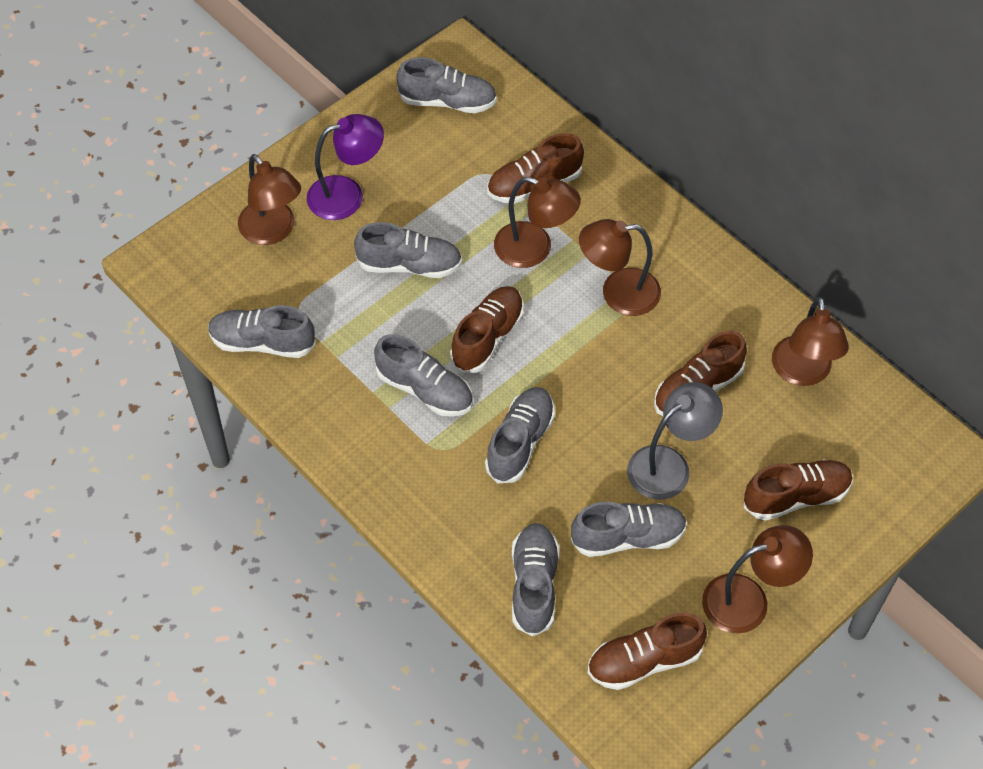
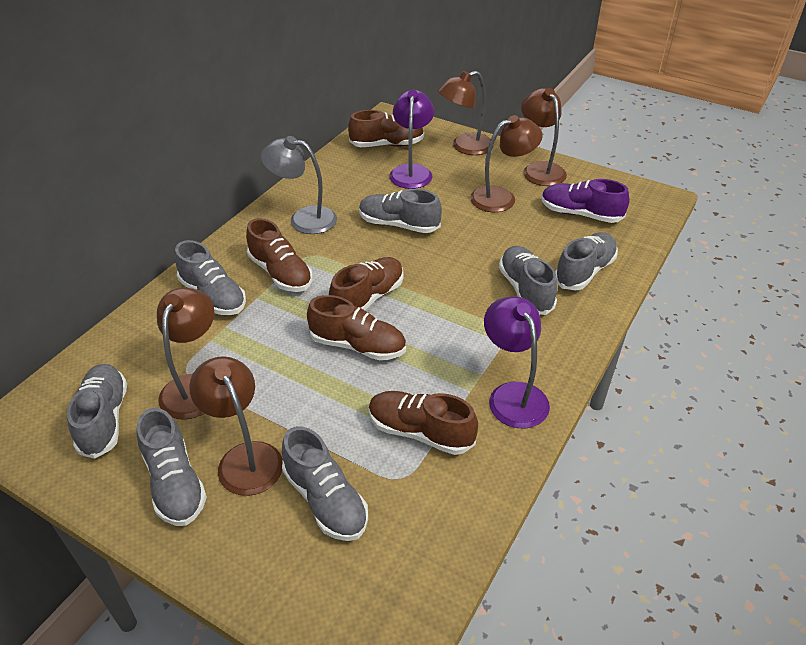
purple lamp: [307,114,384,220] = 1 -> [389,90,434,189] [484,296,550,428] = 2
purple shoe: none = 0 -> [541,179,629,223] = 1

